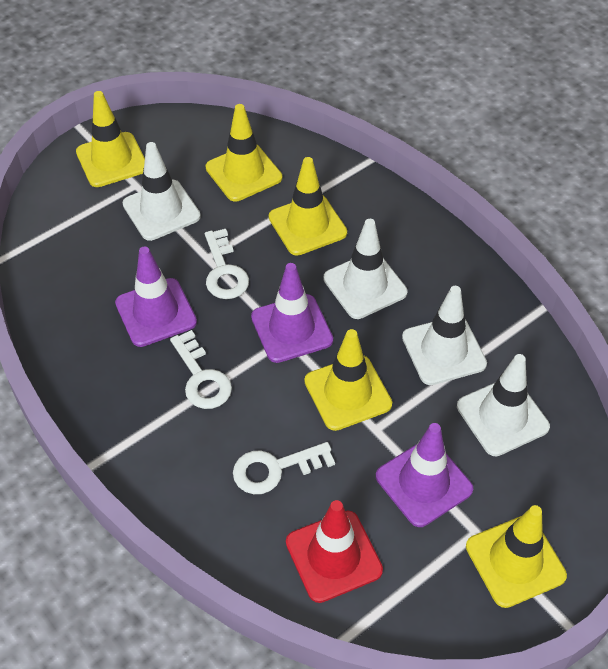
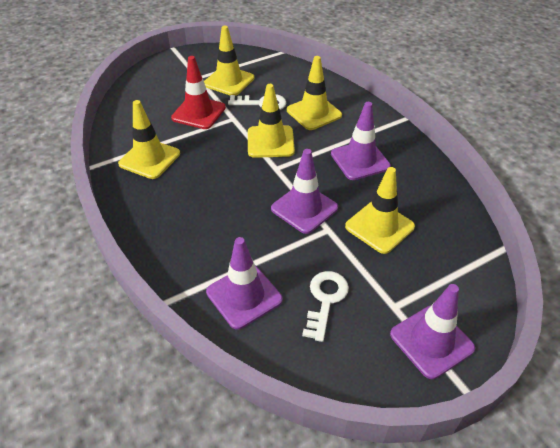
purple traffic cone: [115,246,197,347] [251,263,333,363] [376,423,473,527] = 3 -> [206,237,283,330] [271,149,338,234] [331,102,391,180] [390,284,475,379] = 4
white key: [170,330,232,409] [205,229,249,299] [233,442,335,494] = 3 -> [228,94,286,110] [302,271,349,342] = 2
white traffic cone: [123,142,201,241] [323,219,408,319] [402,286,487,385] [457,354,550,456] = 4 -> none = 0

